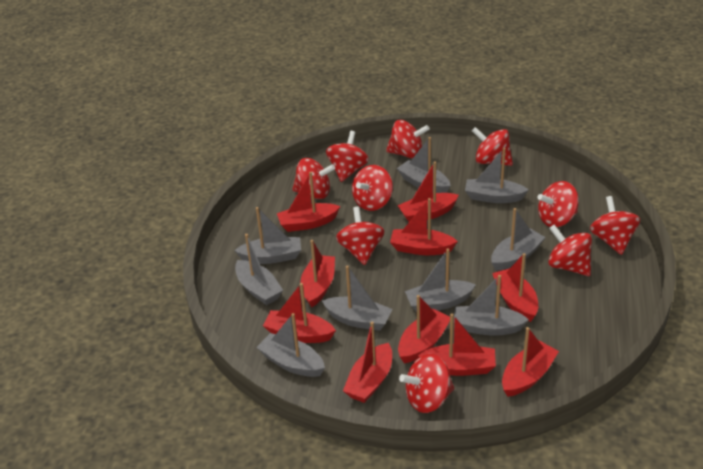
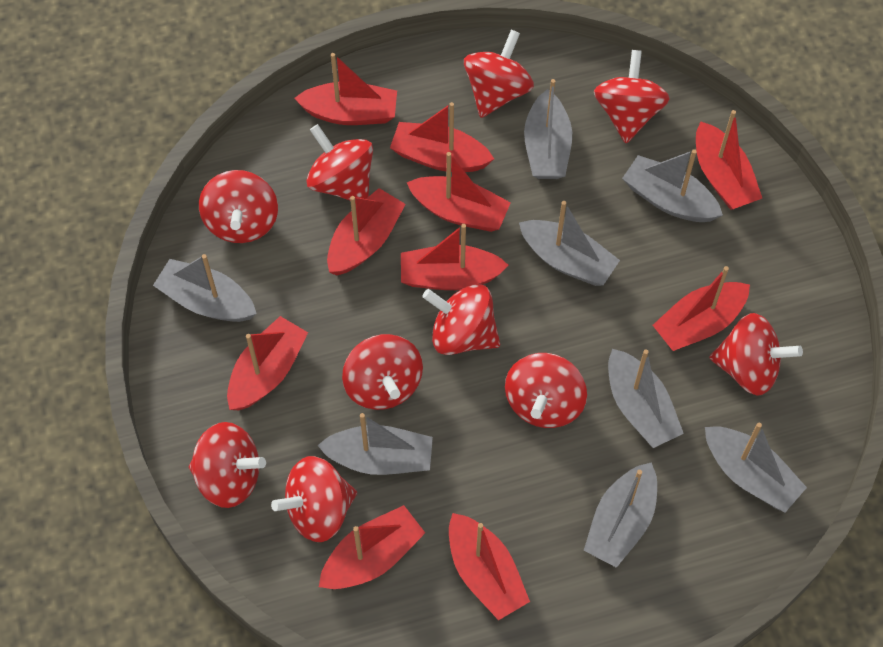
grey boat: [234,207,301,264] [235,234,283,305] [256,313,325,377] [322,265,393,331] [397,137,451,193] [405,248,476,312] [454,275,529,336] [465,148,529,203] [491,208,546,271] = 9 -> [153,254,257,322] [317,413,433,475] [519,201,620,286] [524,79,572,179] [584,462,657,568] [608,349,684,448] [622,149,723,222] [705,423,807,512] = 8

